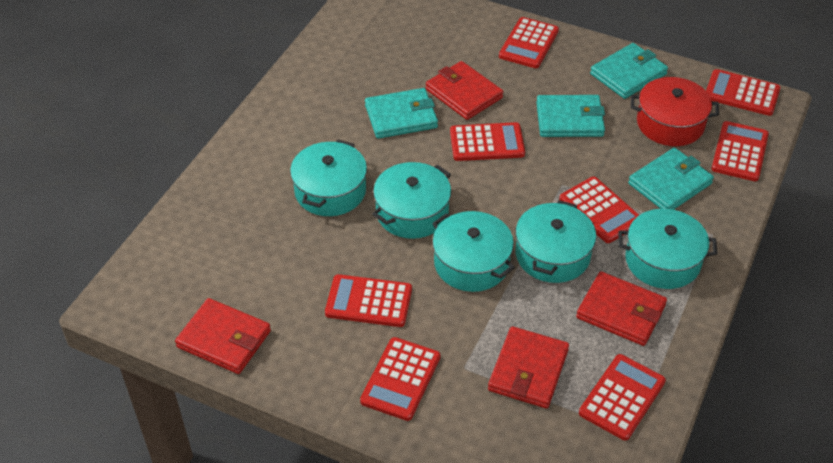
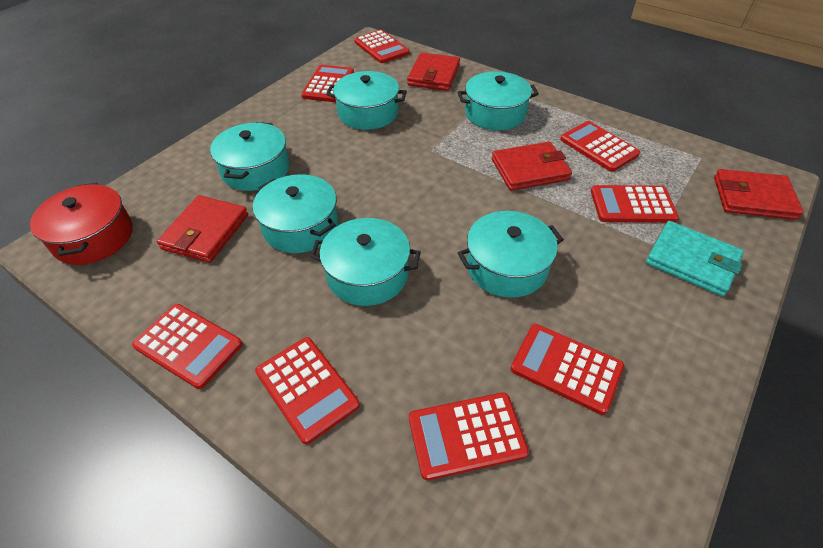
turquoise pot: [290,140,367,216] [372,162,451,239] [432,211,515,292] [516,200,596,283] [619,209,718,289] = 5 -> [210,122,289,191] [253,174,338,253] [310,218,421,306] [326,71,407,130] [457,71,539,130] [458,211,564,298] = 6
turquoise wallet: [365,88,438,139] [536,95,605,137] [590,43,668,99] [628,148,714,210] = 4 -> [646,221,744,296] = 1

